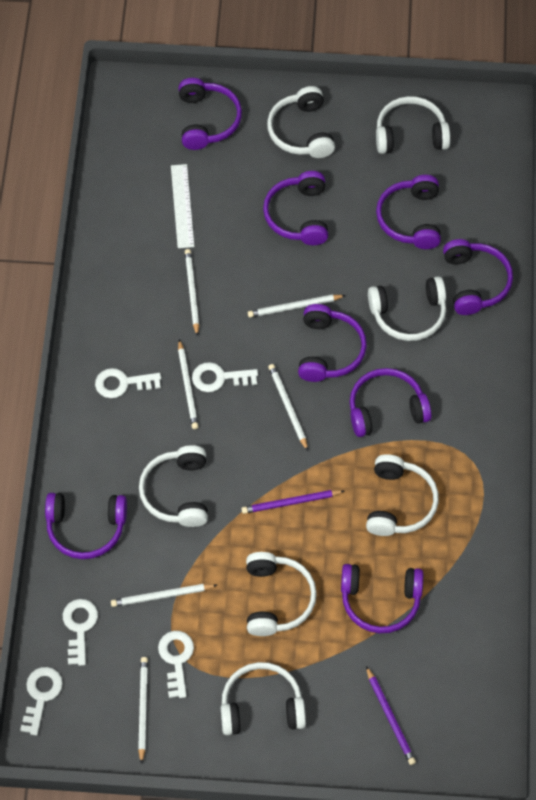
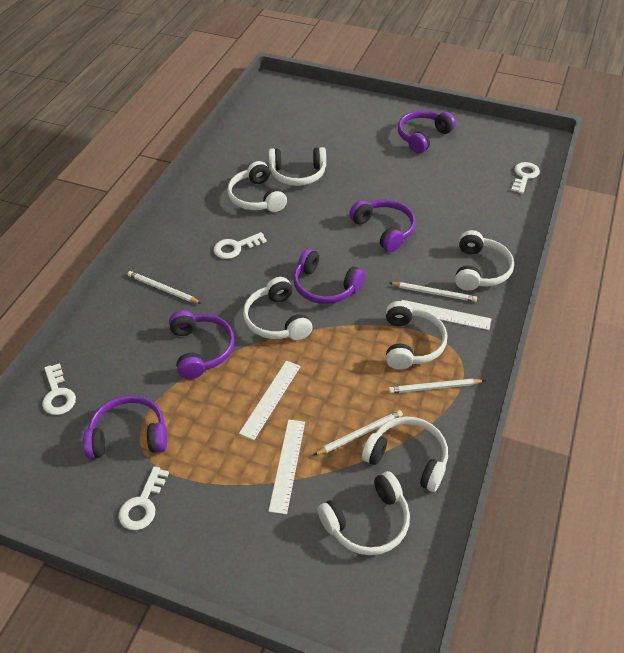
purple headphones: [45,493,127,559] [178,78,242,150] [263,171,328,245] [298,304,367,382] [341,564,423,634] [350,368,431,437] [376,175,441,249] [443,239,513,315] = 8 -> [83,395,167,459] [169,310,235,379] [293,249,365,304] [349,199,415,252] [398,111,456,153] = 5
purple pencil: [241,490,344,514] [366,666,416,765] = 2 -> none = 0
white key: [20,667,63,736] [63,599,98,666] [95,368,161,398] [158,631,194,698] [192,362,258,392] = 5 -> [42,363,76,415] [119,466,169,530] [214,232,267,259] [511,162,540,194] = 4
white pencil: [111,584,217,607] [138,657,148,764] [178,339,199,429] [185,249,199,336] [248,294,346,317] [268,364,308,451] = 6 -> [128,271,202,304] [314,410,403,455] [388,379,485,394] [390,282,477,302] = 4
white ruler: [171,164,194,248] = 1 -> [239,360,301,440] [268,420,305,514] [402,300,491,330] = 3

